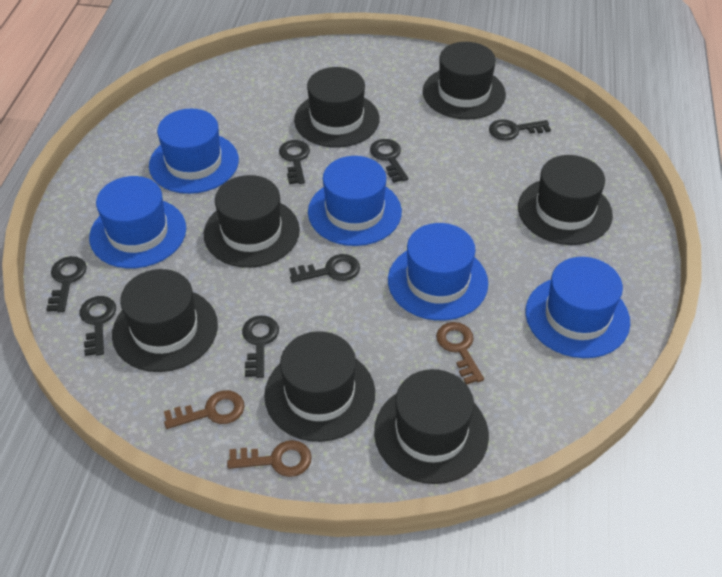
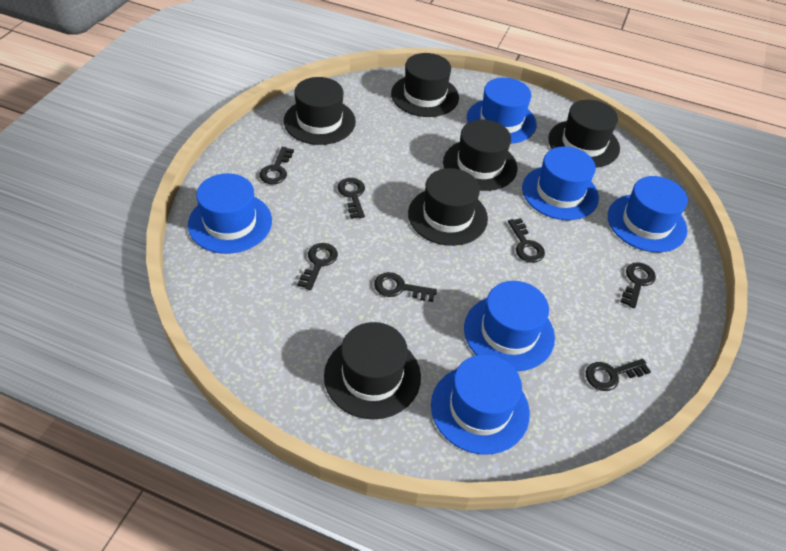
black hat: [112,269,218,372] [204,175,300,268] [264,331,375,442] [294,67,379,148] [374,369,489,484] [423,42,506,120] [518,155,613,245] = 7 -> [284,77,356,145] [324,322,421,419] [391,53,459,117] [408,168,488,246] [443,120,517,191] [548,100,620,167] = 6
blue hat: [89,176,186,268] [149,109,239,194] [308,156,402,246] [388,223,488,321] [525,257,630,358] = 5 -> [188,173,272,254] [431,354,530,455] [464,281,555,371] [467,78,537,144] [522,146,599,220] [608,176,688,252] = 6
brown key: [164,390,245,429] [227,440,312,477] [436,322,484,385] = 3 -> none = 0

